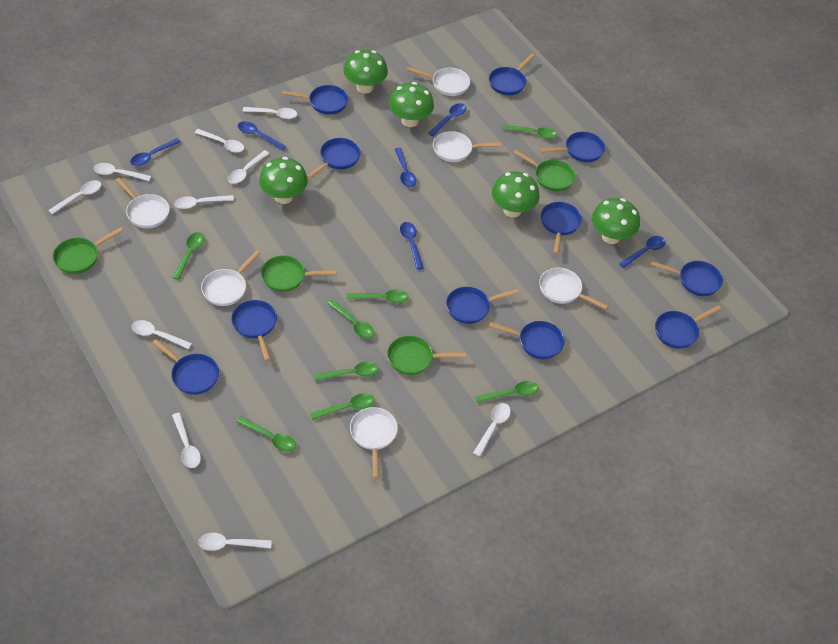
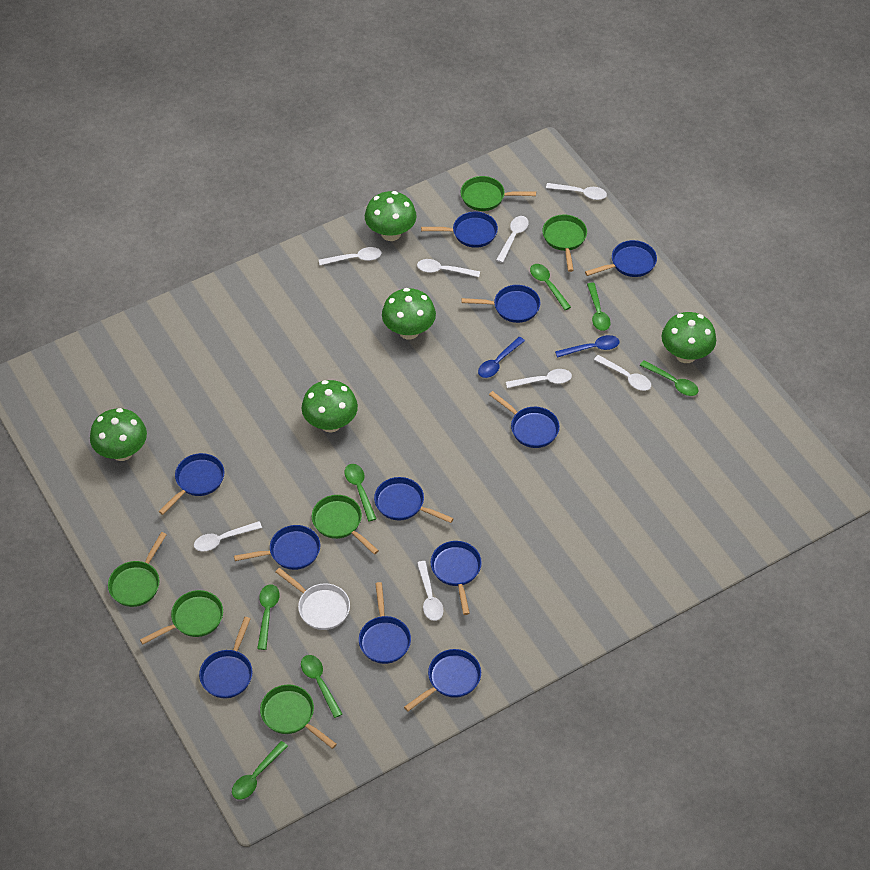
blue spoon: [130,138,181,166] [238,121,286,151] [395,148,417,187] [400,222,424,269] [428,103,467,136] [619,236,666,268] = 6 -> [478,337,525,378] [555,335,620,358] = 2
green pan: [53,227,123,274] [261,255,336,292] [387,336,466,375] [513,149,576,192] = 4 -> [108,532,167,607] [140,590,223,644] [260,685,337,749] [312,495,379,555] [461,176,536,211] [542,214,587,272] = 6
green spoon: [172,232,205,280] [236,416,296,452] [310,393,375,420] [314,361,379,381] [328,299,374,339] [347,289,409,303] [475,381,539,403] [503,125,557,139] = 8 -> [232,741,288,800] [257,584,280,650] [301,655,342,718] [345,464,377,521] [530,264,571,310] [587,282,611,331] [640,360,698,396] = 7
white pan: [116,177,170,228] [201,250,260,306] [350,407,398,478] [407,67,470,96] [433,131,501,162] [539,268,609,310] = 6 -> [276,568,350,630] = 1
white spoon: [49,180,101,214] [93,163,151,181] [131,320,192,349] [172,413,201,468] [174,195,234,209] [195,129,244,153] [198,532,272,551] [228,150,269,184] [243,107,297,119] [473,403,511,457] = 10 -> [194,521,262,552] [319,247,381,265] [417,259,480,277] [417,561,444,621] [496,216,529,263] [506,369,572,388] [546,183,607,200] [594,355,651,391] = 8

